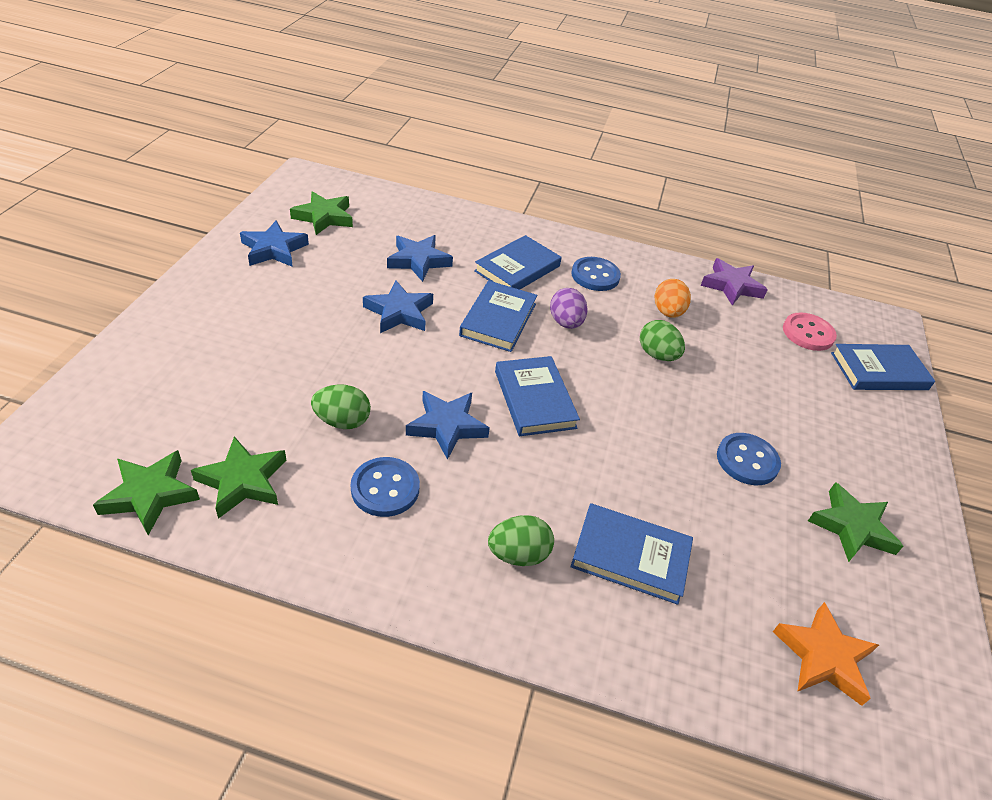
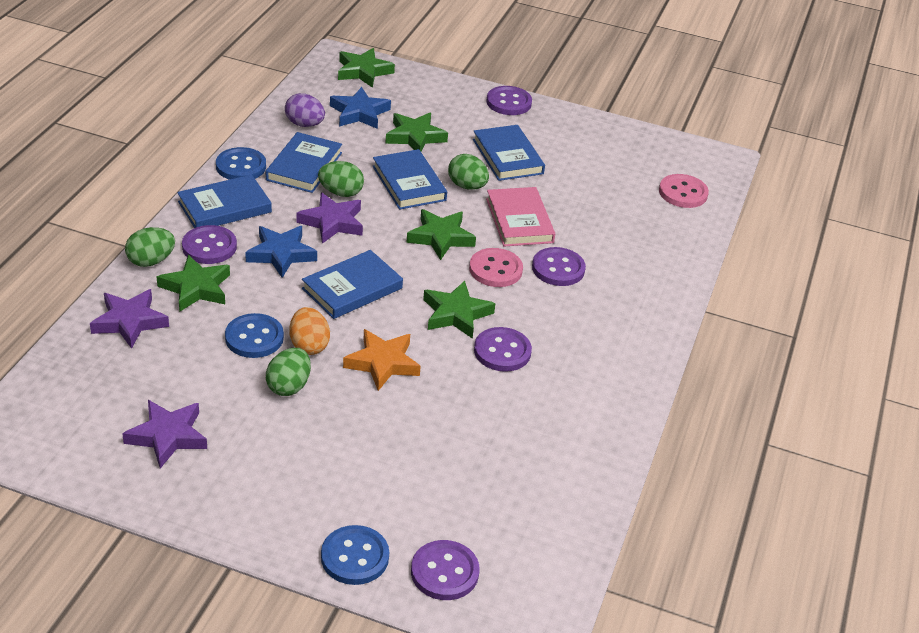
blue star: [240,220,309,267] [363,280,433,333] [387,235,453,282] [406,391,490,460] = 4 -> [245,226,317,278] [330,87,391,129] = 2
green egg: [311,384,371,429] [488,515,554,566] [640,320,685,361] = 3 -> [125,227,175,267] [266,348,311,396] [318,161,364,197] [448,154,489,189] = 4
green star: [93,450,200,535] [191,436,287,519] [290,191,353,235] [808,482,904,562] = 4 -> [157,255,230,312] [338,48,395,88] [385,113,448,152] [406,209,476,260] [423,281,495,339] = 5
pink book: none = 0 -> [486,187,555,246] = 1
pink button: [783,312,837,351] = 1 -> [469,248,523,287] [659,174,709,208] = 2
purple button: none = 0 -> [182,225,237,264] [411,540,480,600] [474,327,532,372] [487,86,532,115] [532,247,586,286] = 5
purple star: [701,258,768,306] = 1 -> [90,289,169,349] [122,400,207,469] [296,192,363,244] = 3

